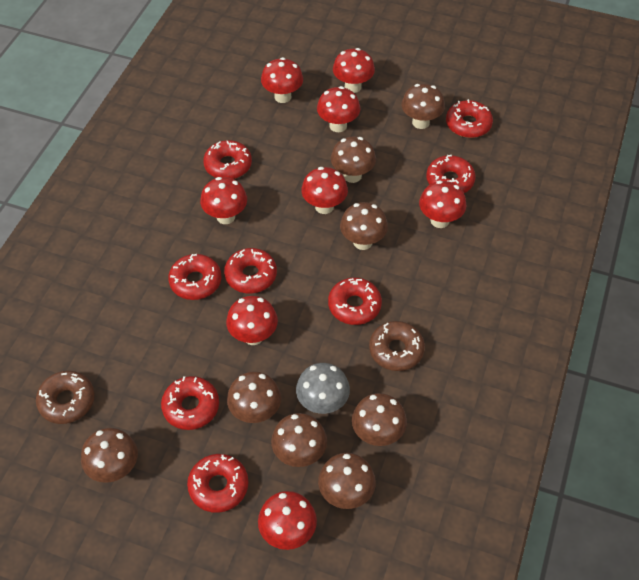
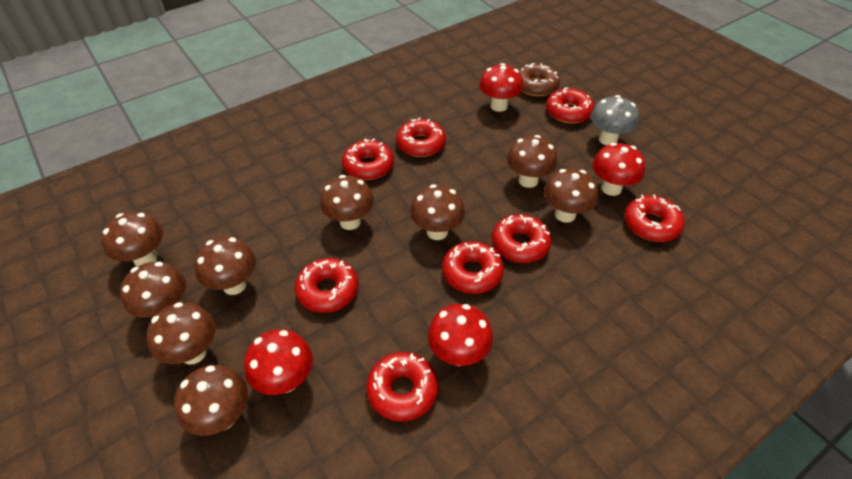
brown donut: [36,371,95,424] [369,321,425,371] = 2 -> [519,63,560,96] = 1
brown mushroom: [81,428,138,483] [227,372,281,423] [271,413,327,467] [318,453,376,509] [331,136,376,183] [340,202,388,250] [352,393,407,446] [401,84,445,129] = 8 -> [101,212,163,267] [120,262,186,318] [146,302,216,365] [174,365,248,436] [194,237,256,295] [320,175,374,230] [410,184,465,240] [507,135,558,188] [544,168,598,223] = 9
red mushroom: [200,177,247,224] [226,296,278,345] [258,491,317,550] [261,57,303,103] [301,167,348,214] [317,86,360,132] [333,48,375,93] [419,180,466,228] = 8 -> [244,329,313,395] [428,304,493,366] [479,63,523,112] [592,143,645,196] = 4

